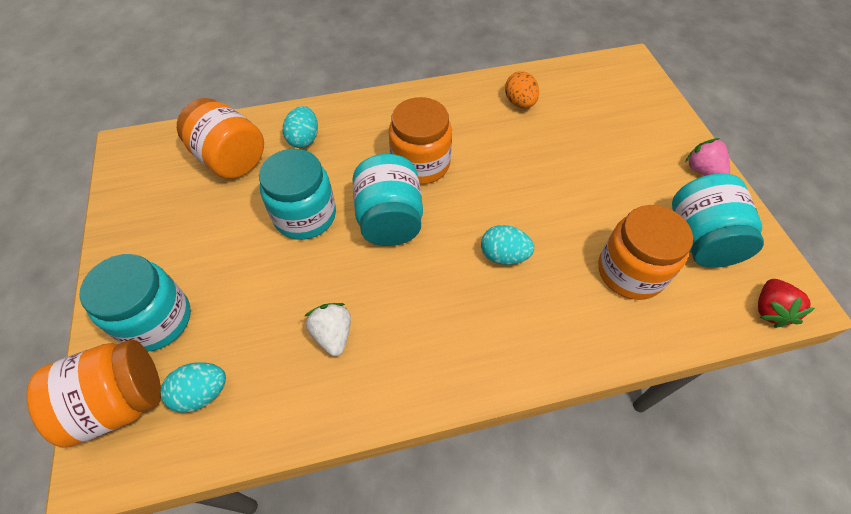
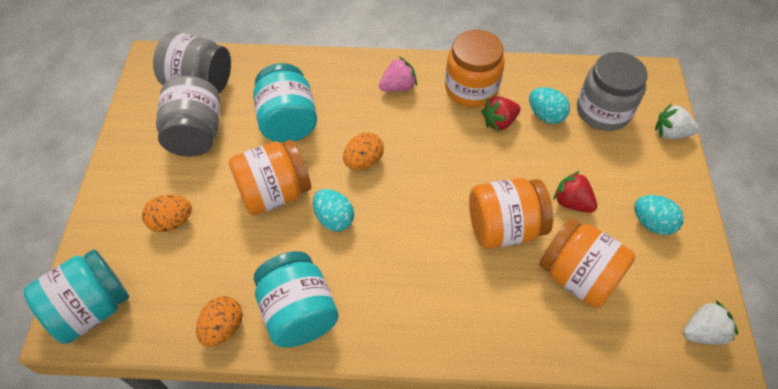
grey jar: none = 0 -> [153,32,231,93] [156,76,220,157] [577,52,648,131] = 3
orange egg: [505,71,539,108] = 1 -> [142,195,192,232] [196,296,243,347] [343,133,384,170] = 3
red strawberry: [758,279,815,328] = 1 -> [481,96,521,132] [553,171,597,213] = 2
turquoise jar: [79,254,191,352] [259,149,336,240] [353,154,423,246] [672,173,764,268] = 4 -> [24,249,129,344] [253,63,317,143] [254,251,339,348] = 3
white strawberry: [305,303,351,356] = 1 -> [655,103,699,139] [683,301,738,345] = 2

